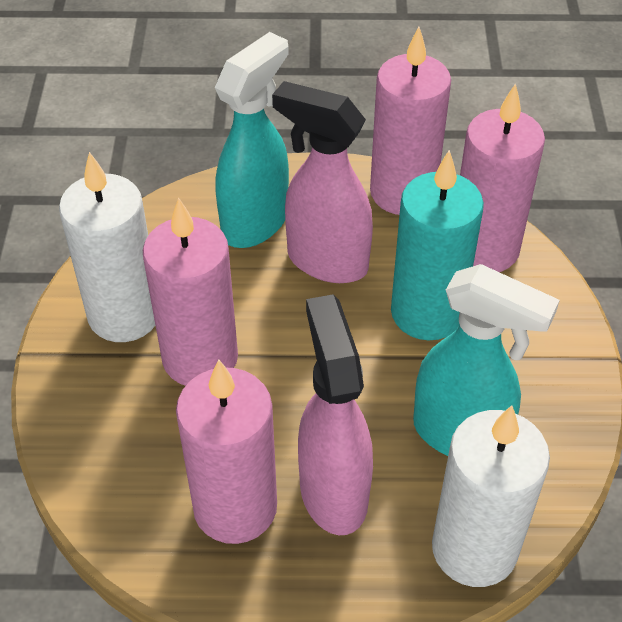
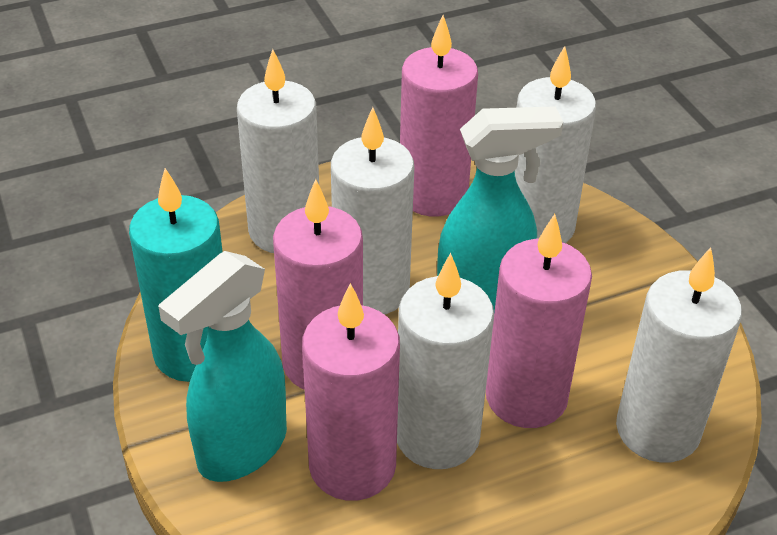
pink spray bottle: [272,81,373,283] [298,294,373,535] = 2 -> none = 0
white candle: [59,152,155,342] [432,405,550,587] = 2 -> [237,49,319,253] [331,107,414,315] [397,253,494,469] [515,46,596,243] [616,247,742,463] = 5

